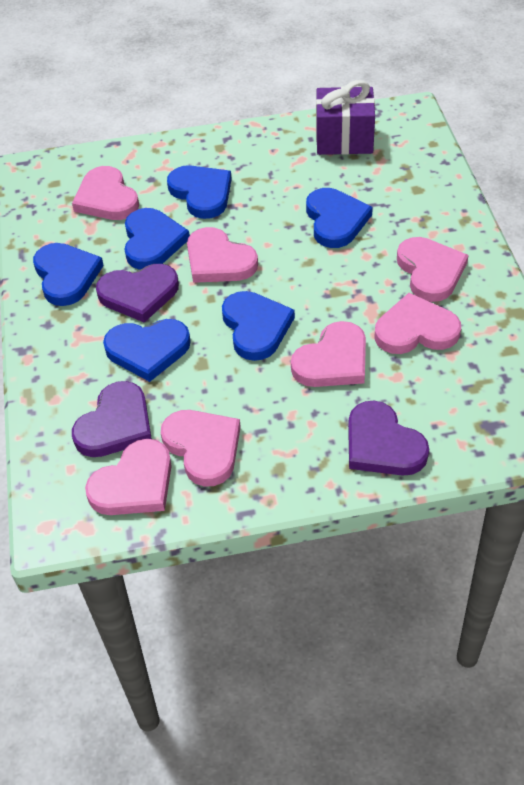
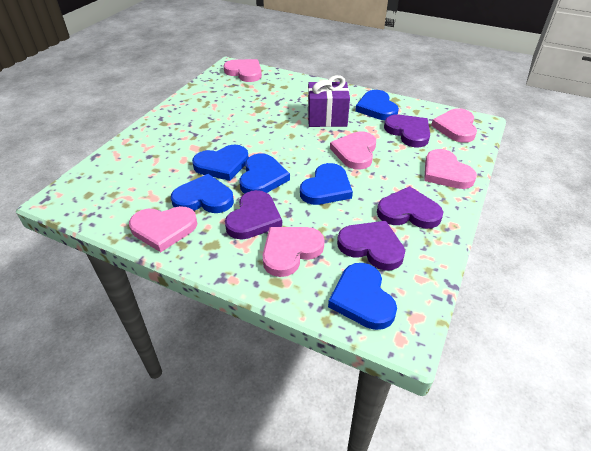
pink heart: [72,166,139,220] [85,439,172,515] [161,410,241,487] [187,227,258,283] [291,321,366,387] [374,293,461,354] [397,237,469,302] = 7 -> [129,206,197,252] [224,59,262,82] [263,227,325,277] [330,131,376,170] [424,149,477,189] [431,108,477,143] = 6
purple heart: [72,381,152,457] [96,264,179,322] [348,401,429,476] = 3 -> [225,190,282,240] [337,221,405,271] [377,186,443,229] [384,115,430,147] = 4

